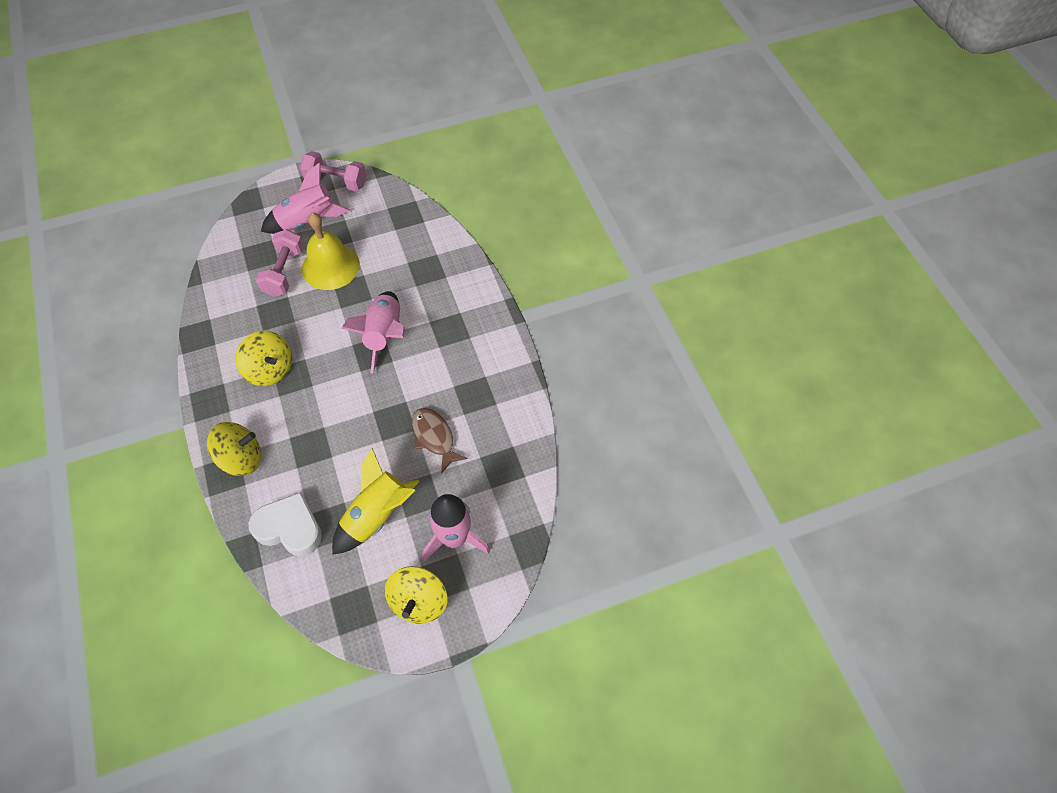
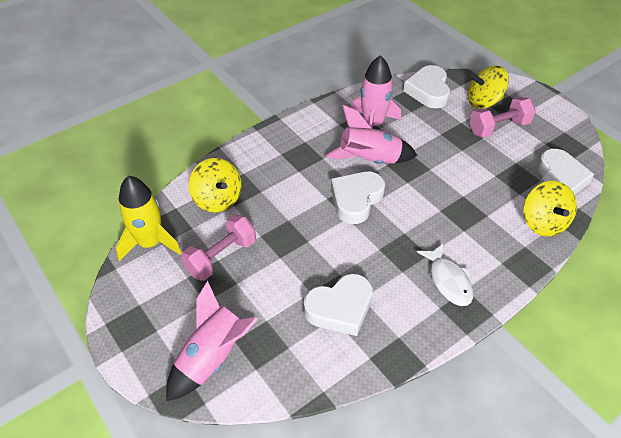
brown fish: [412,408,468,474] = 1 -> none = 0
white fish: none = 0 -> [417,244,473,306] = 1
white heart: [248,492,322,556] = 1 -> [304,274,373,336] [331,172,385,224] [403,65,450,108] [537,149,594,195] = 4
yellow bell: [302,213,360,290] = 1 -> none = 0

